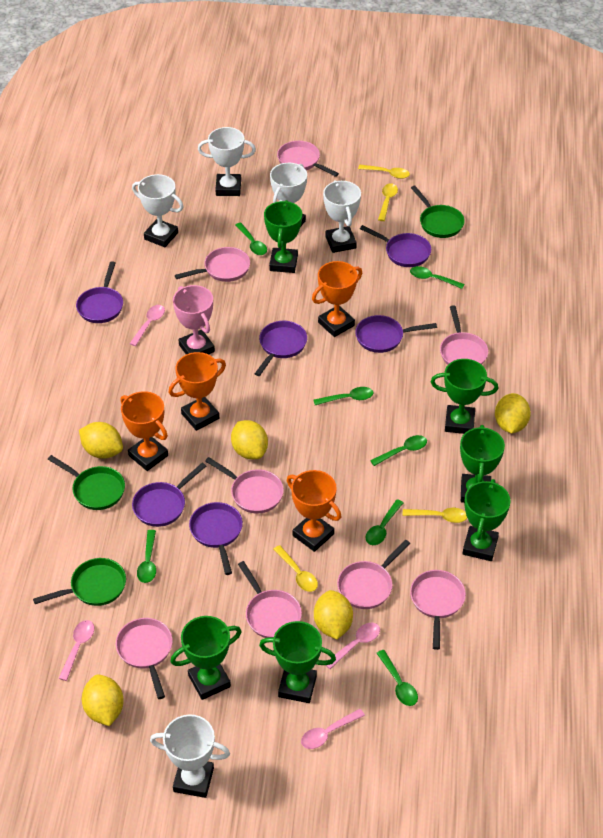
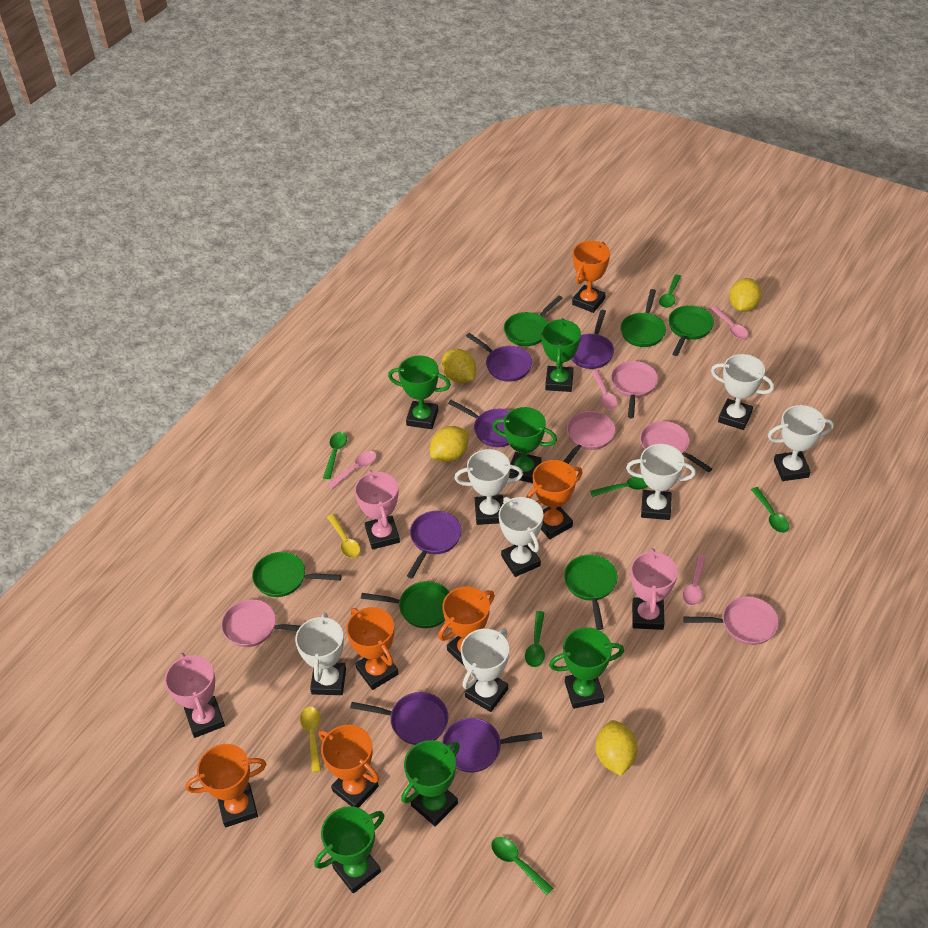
green pan: [33,558,126,606] [47,455,125,510] [411,186,465,238] = 3 -> [252,552,342,597] [361,581,449,628] [504,295,562,346] [564,555,618,630] [620,289,666,347] [668,305,714,356] = 6
green spoon: [137,530,156,583] [235,223,267,255] [313,387,373,405] [365,499,403,545] [370,435,427,466] [377,650,418,706] [410,266,464,289] = 7 -> [323,432,347,479] [491,837,553,895] [525,611,545,667] [590,476,648,497] [659,274,681,308] [751,487,789,533] = 6
orange trophy: [121,391,168,471] [168,352,226,431] [287,470,341,552] [312,261,362,337] = 4 -> [185,744,266,827] [319,725,379,808] [346,607,399,690] [438,586,495,667] [526,460,583,539] [572,241,610,313] = 6
pink pan: [116,618,173,699] [175,247,250,282] [205,457,284,513] [238,561,302,638] [277,141,339,177] [337,540,410,609] [410,570,466,650] [440,305,488,365] = 8 -> [221,599,300,647] [563,411,615,464] [611,361,658,418] [640,421,712,472] [683,596,779,645] = 5
pink trophy: [173,285,215,355] = 1 -> [165,653,225,738] [354,470,400,549] [630,548,678,630] = 3
white trophy: [132,174,183,247] [150,714,230,798] [198,127,256,196] [270,163,307,226] [323,180,361,253] = 5 -> [295,612,346,695] [454,449,523,525] [461,628,509,712] [499,497,543,577] [626,444,696,520] [711,354,774,430] [768,405,834,481] = 7
yellow lemon: [79,422,123,459] [82,674,124,726] [231,420,268,460] [314,590,353,639] [495,393,531,433] = 5 -> [430,426,469,462] [442,349,476,383] [595,720,638,776] [729,278,762,312] = 4
yellow spoon: [273,545,318,592] [358,165,410,179] [378,183,398,221] [402,508,467,523] = 4 -> [300,707,321,772] [327,514,360,558] = 2

